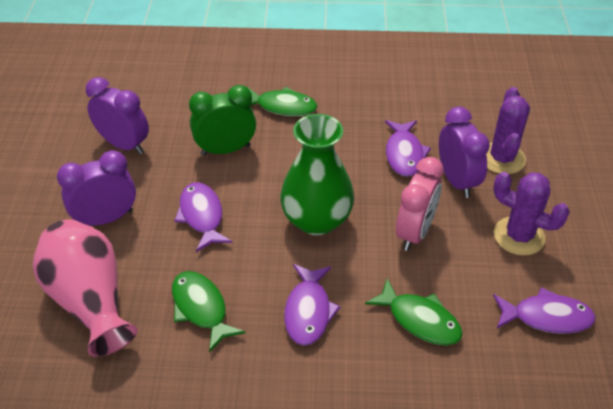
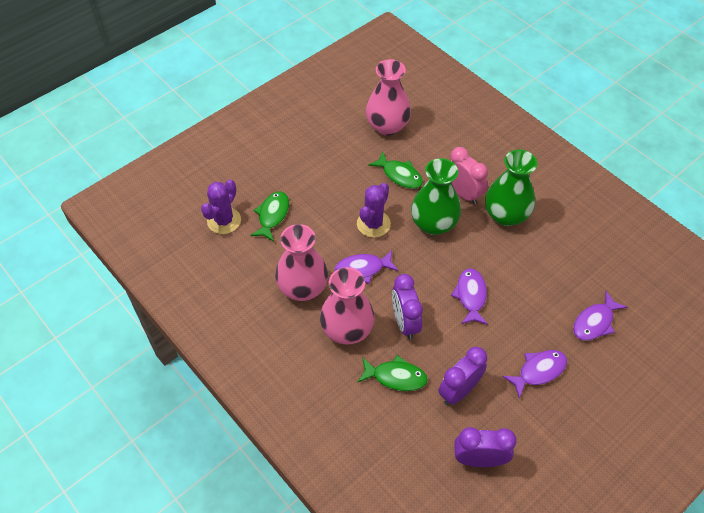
green clock: [189,85,256,155] = 1 -> none = 0
green vase: [280,114,354,235] = 1 -> [411,158,461,235] [485,150,537,226] = 2
pink vase: [33,219,138,357] = 1 -> [275,224,328,301] [320,267,375,344] [366,59,411,136] = 3

